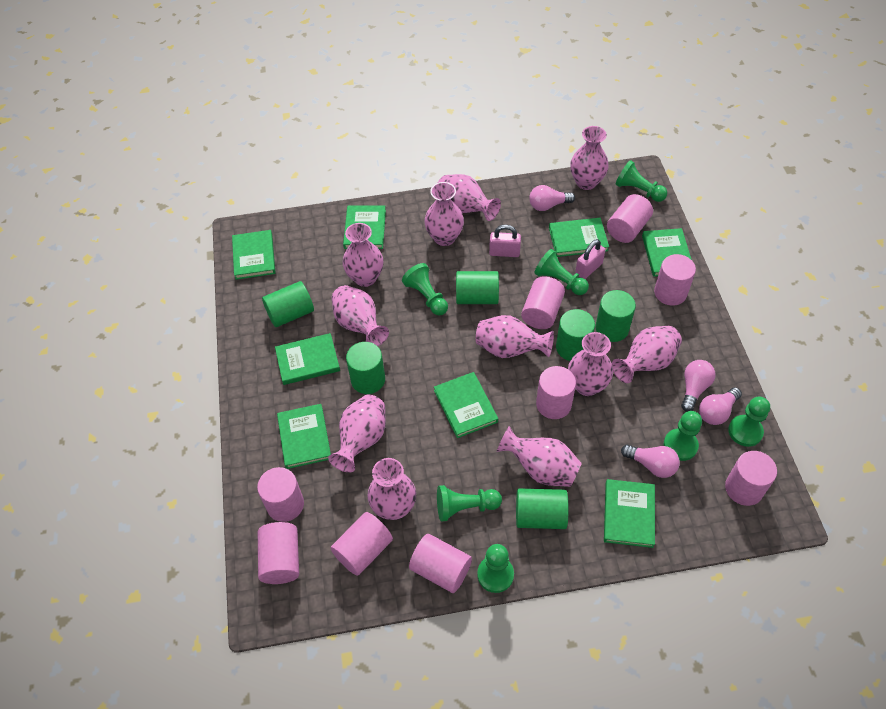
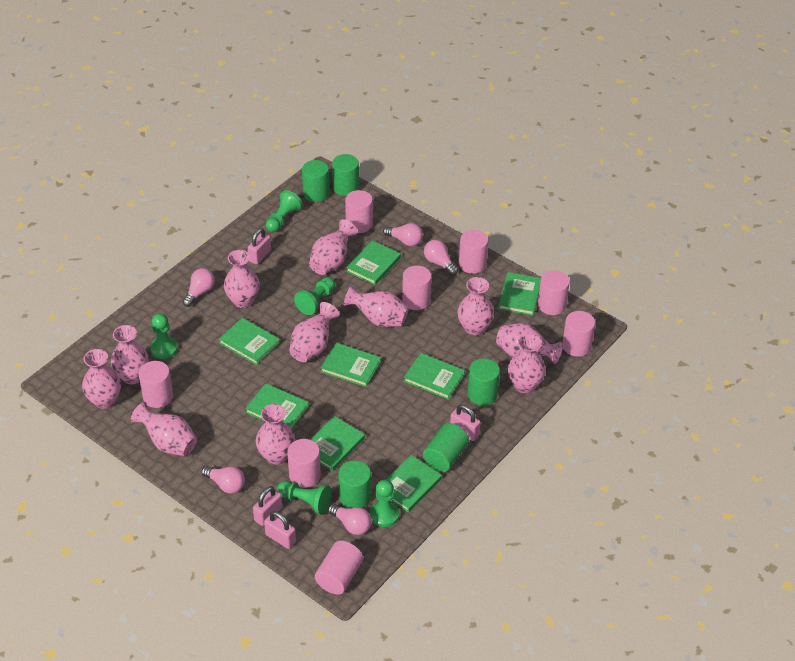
green cylinder: [262,281,314,327] [346,342,385,394] [456,271,499,304] [516,488,569,529] [556,309,595,361] [596,290,636,342] = 6 -> [302,160,330,202] [332,154,359,196] [338,461,371,508] [423,423,469,472] [468,358,500,405] = 5
green pawn: [402,263,448,316] [437,485,502,522] [477,544,514,593] [534,249,589,295] [615,160,667,202] [664,411,702,461] [728,397,770,447] = 7 -> [150,313,178,359] [266,190,303,232] [277,481,332,515] [294,277,335,315] [370,479,399,527] = 5
pink cylinder: [257,467,304,522] [258,522,299,584] [331,512,393,576] [409,534,472,593] [521,276,565,329] [536,366,576,419] [607,194,653,243] [654,254,696,306] [725,451,777,506] = 9 -> [139,361,173,408] [287,439,321,488] [315,541,363,594] [345,190,373,233] [402,266,431,310] [459,230,488,274] [538,270,570,315] [562,311,595,357] = 8
pink light bulb: [529,185,575,211] [621,445,680,478] [681,360,715,412] [699,387,742,425] = 4 -> [183,268,215,307] [201,466,245,494] [328,504,372,535] [383,223,423,246] [424,240,458,275] = 5
pink padlock: [489,225,521,257] [575,239,605,279] = 2 -> [248,228,271,265] [253,486,282,526] [264,511,296,549] [450,405,481,441] = 4

